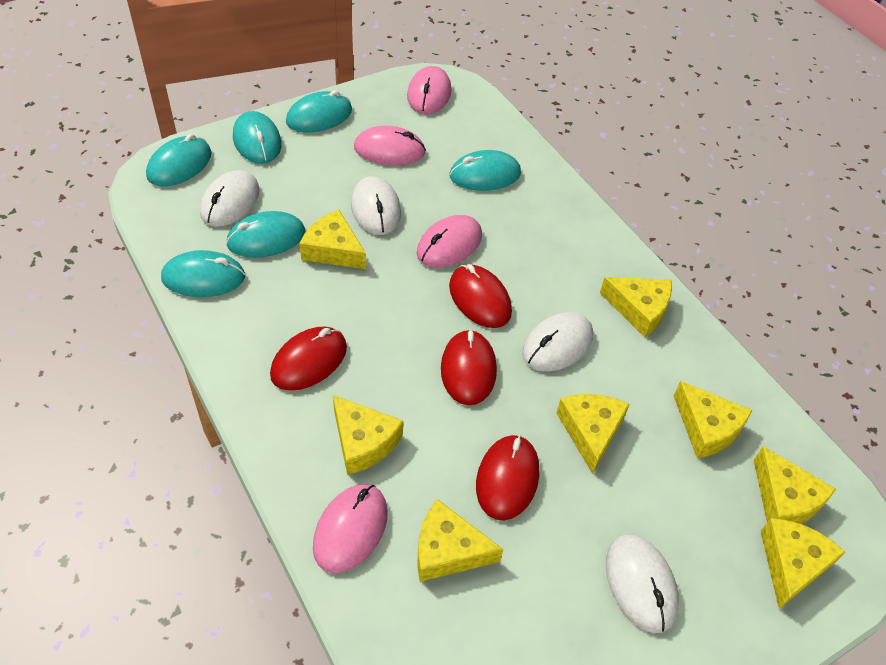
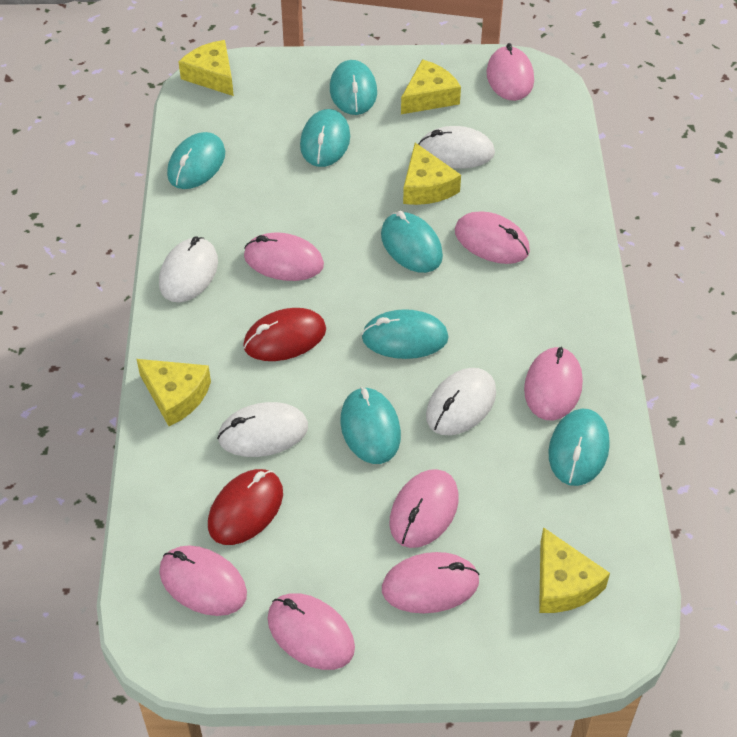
pink mouse: [313,484,388,573] [354,126,426,166] [407,66,452,114] [416,215,482,268] = 4 -> [159,546,247,616] [244,233,324,281] [267,593,355,670] [382,552,480,613] [390,469,459,548] [455,211,530,264] [486,43,534,101] [524,347,583,420] = 8
red mouse: [270,327,347,391] [441,329,497,405] [449,264,512,328] [476,435,539,521] = 4 -> [208,469,283,545] [243,308,326,361] = 2
turquoise mouse: [146,134,211,187] [161,250,245,297] [226,211,305,258] [233,111,282,164] [286,90,352,133] [450,150,521,191] = 6 -> [167,132,225,189] [300,109,350,167] [330,60,377,115] [340,387,401,464] [362,309,449,359] [381,211,443,273] [548,409,610,486] = 7
yellow cheese: [300,210,366,269] [333,395,403,475] [417,499,503,582] [556,394,630,474] [600,277,672,337] [674,381,752,458] [754,446,836,524] [761,518,845,609] = 8 -> [137,359,211,426] [179,40,234,96] [401,59,461,114] [403,143,461,205] [539,527,610,613] = 5

